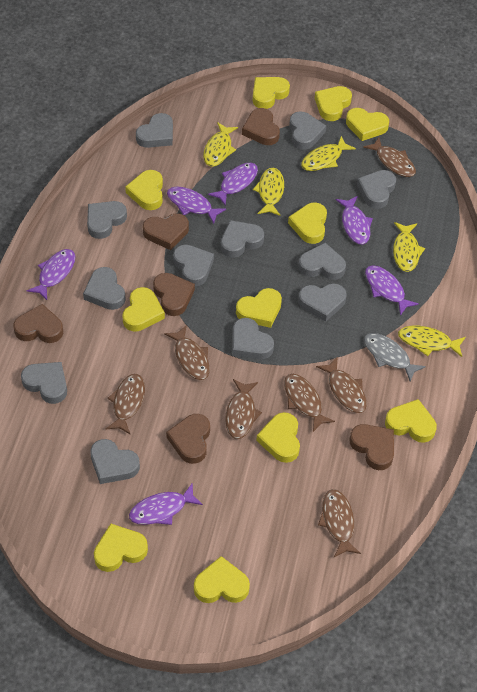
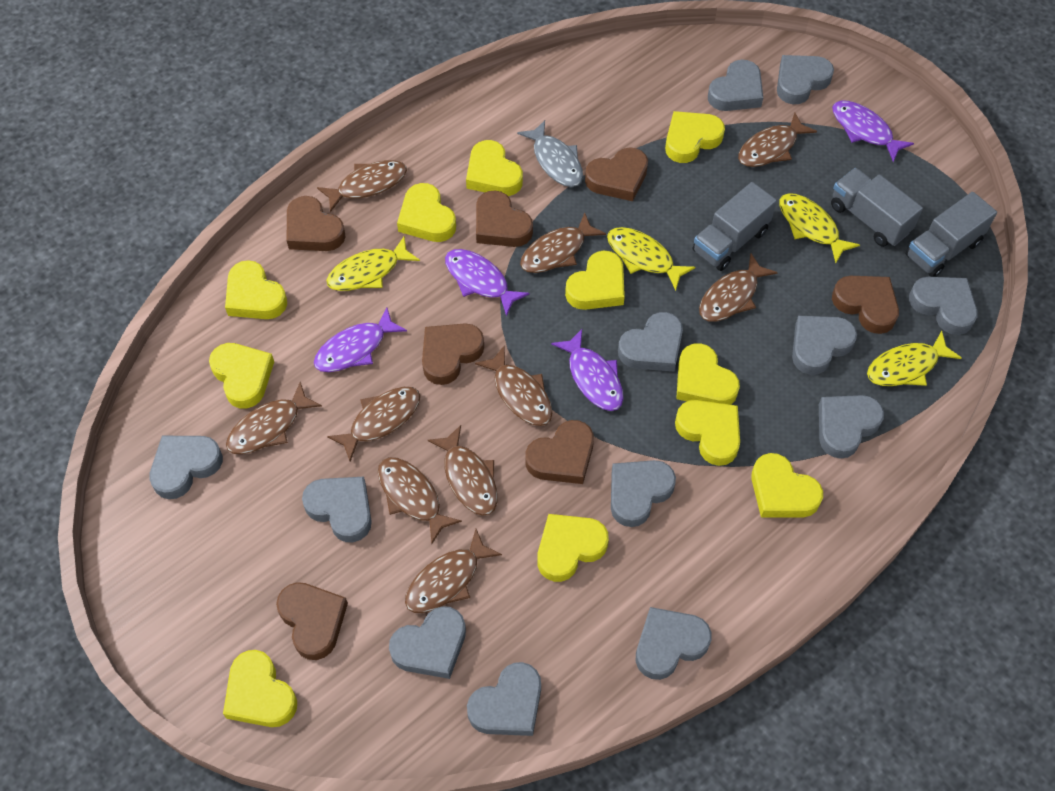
brown fish: [106,374,145,435] [164,325,210,380] [225,379,262,439] [284,374,335,432] [316,357,367,413] [318,489,361,557] [363,137,416,177] = 7 -> [226,382,322,454] [317,160,407,212] [327,387,420,462] [378,457,462,544] [405,529,502,613] [428,425,498,516] [475,346,552,426] [520,212,606,273] [699,253,778,322] [738,112,817,167] = 10
brown heart: [13,304,63,343] [143,214,189,250] [153,273,195,316] [166,414,210,464] [242,108,280,145] [349,424,394,470] = 6 -> [276,582,348,660] [287,196,346,251] [422,323,484,385] [476,190,533,247] [525,420,594,484] [585,147,648,201] [832,276,899,334] = 7
grey truck: none = 0 -> [693,182,777,271] [831,168,923,247] [905,192,997,277] = 3
purple fish: [27,249,75,300] [129,482,203,525] [167,187,226,224] [208,163,258,205] [336,196,373,244] [365,265,419,315] = 6 -> [314,307,407,372] [445,249,530,316] [551,329,623,411] [832,101,914,162] = 4
yellow fish: [203,122,238,167] [253,168,284,216] [301,136,356,171] [393,222,425,272] [398,326,466,357] = 5 -> [326,237,420,291] [607,227,695,291] [779,193,860,263] [867,331,962,386] = 4

